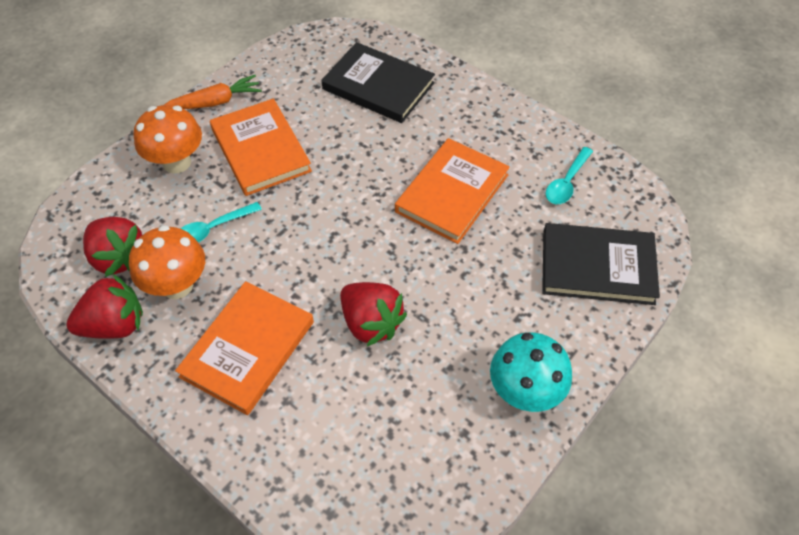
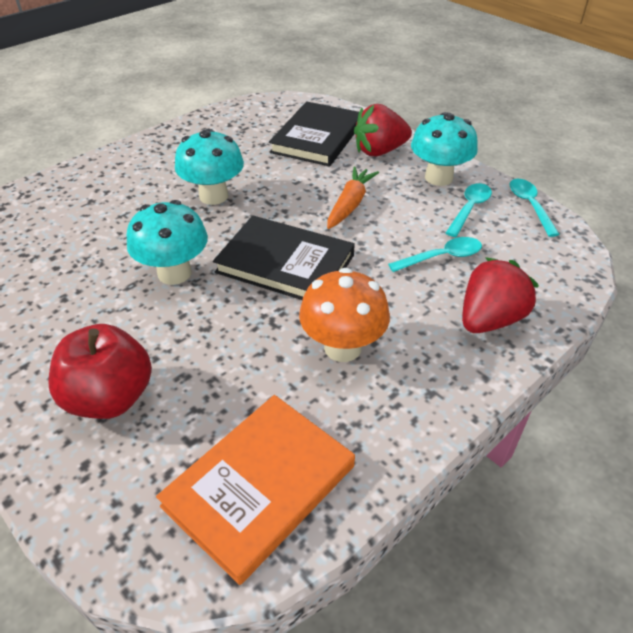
orange book: [175,281,314,415] [210,99,312,196] [395,138,510,244] = 3 -> [156,395,355,585] = 1
orange mushroom: [129,225,205,299] [134,105,202,174] = 2 -> [299,268,390,362] = 1
red apple: none = 0 -> [48,324,152,419] = 1
red strawberry: [66,274,143,339] [83,217,142,277] [340,282,407,346] = 3 -> [354,104,412,156] [462,257,539,333] = 2
turquoise mushroom: [490,332,572,412] = 1 -> [127,200,208,285] [175,129,244,205] [411,112,478,186] = 3
turquoise spoon: [181,202,262,243] [546,147,593,204] = 2 -> [388,237,482,272] [446,183,492,237] [510,179,560,237] = 3

